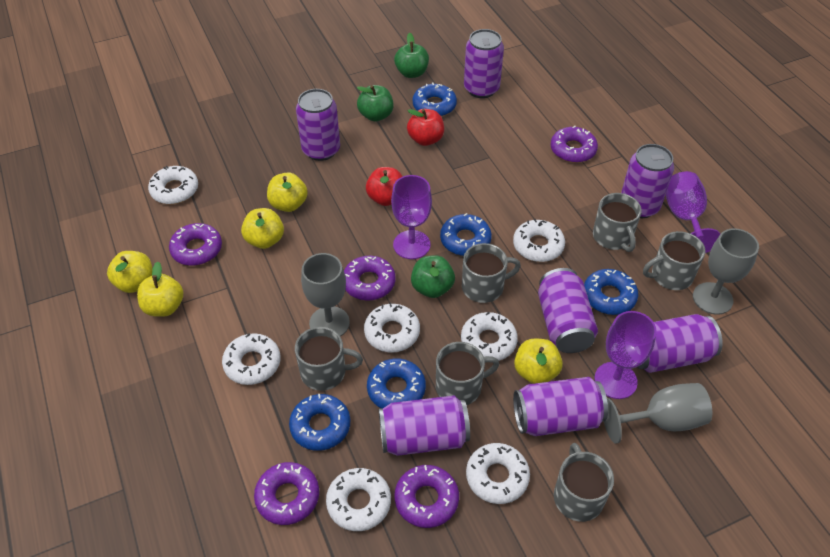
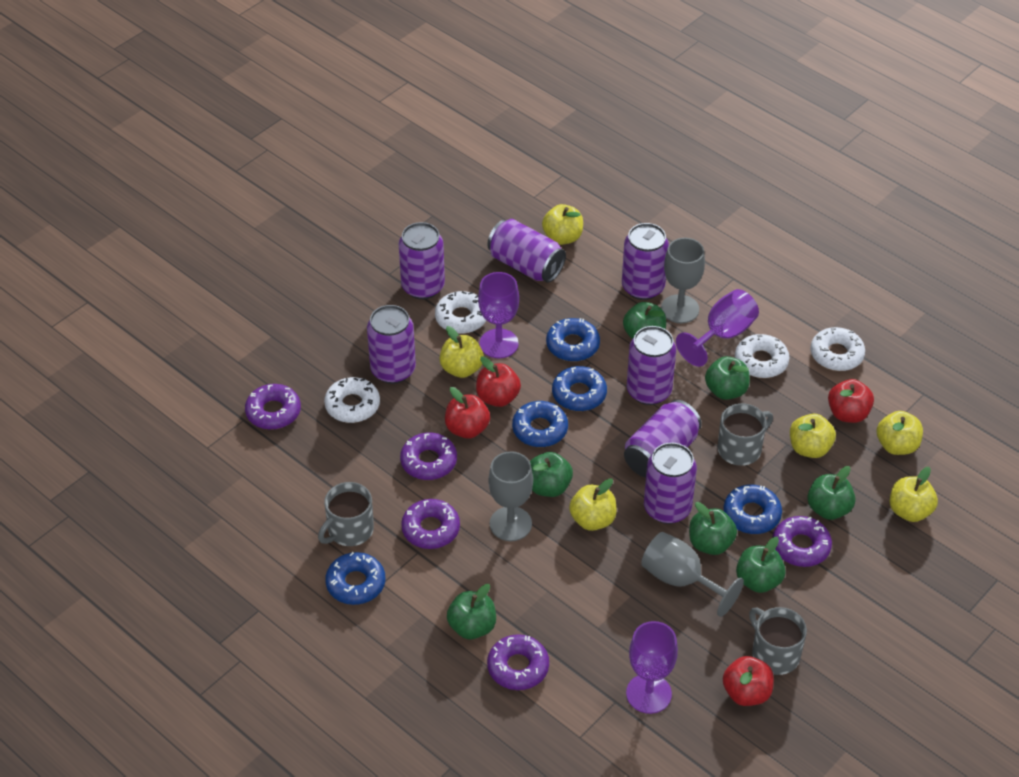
green apple: [357,85,394,121] [394,33,429,78] [411,255,455,298] = 3 -> [447,584,496,639] [530,452,573,497] [623,302,666,339] [689,502,737,555] [705,356,750,400] [736,537,786,593] [807,466,855,520] = 7
grey mug: [295,327,363,391] [436,342,499,405] [462,243,521,303] [554,443,614,522] [593,193,642,252] [643,231,706,290] = 6 -> [318,482,374,546] [717,403,773,466] [749,607,807,675] = 3
red apple: [366,167,403,206] [407,109,444,146] = 2 -> [445,387,490,438] [476,356,521,407] [723,656,774,706] [828,379,874,423] = 4
white donut: [148,166,198,204] [222,333,281,385] [326,468,391,531] [364,303,420,352] [461,312,518,361] [466,443,530,504] [513,219,565,262] = 7 -> [324,377,380,423] [435,291,486,334] [735,334,789,378] [810,327,865,371] = 4
yellow apple: [107,251,152,293] [137,262,183,317] [241,208,284,249] [267,172,308,212] [514,338,563,384] = 5 -> [439,326,484,378] [542,204,583,245] [569,478,617,531] [790,414,836,458] [877,411,923,455] [890,467,938,522] = 6

